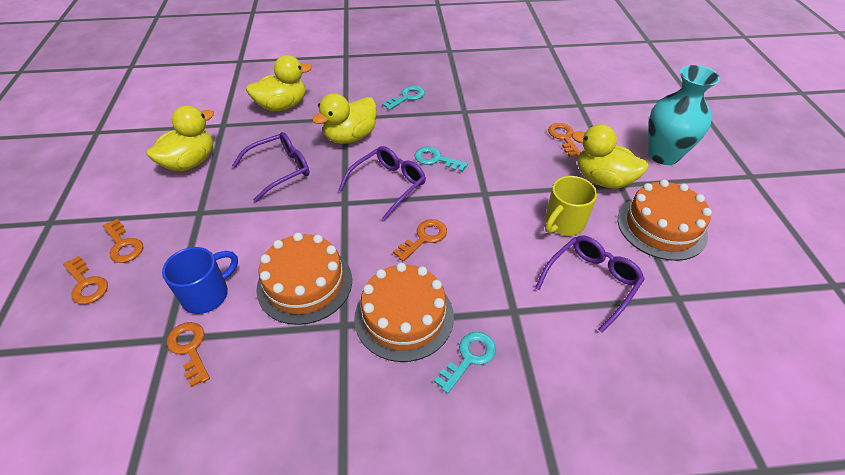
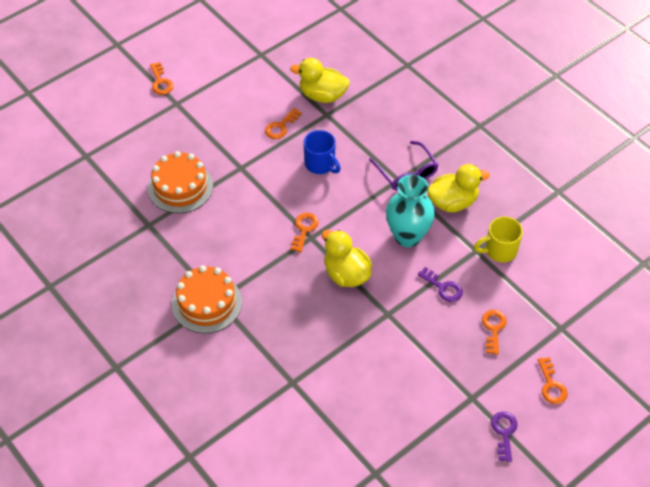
orange cake: [256,233,352,325] [354,263,454,362] [618,179,712,261] = 3 -> [148,151,213,213] [172,265,242,333] = 2
purple glasses: [232,132,310,202] [338,146,426,220] [535,235,645,333] = 3 -> [369,141,438,191] = 1
purple key: none = 0 -> [418,267,463,302] [491,412,518,462] = 2
turquoise key: [382,86,425,110] [414,147,468,172] [434,332,496,394] = 3 -> none = 0
yellow duck: [146,105,214,171] [246,55,312,111] [312,93,377,144] [572,124,649,189] = 4 -> [290,58,350,103] [322,230,372,287] [427,164,490,212] = 3

